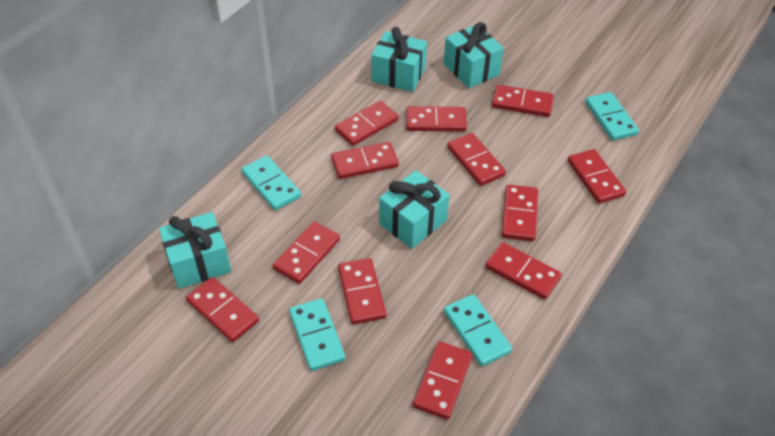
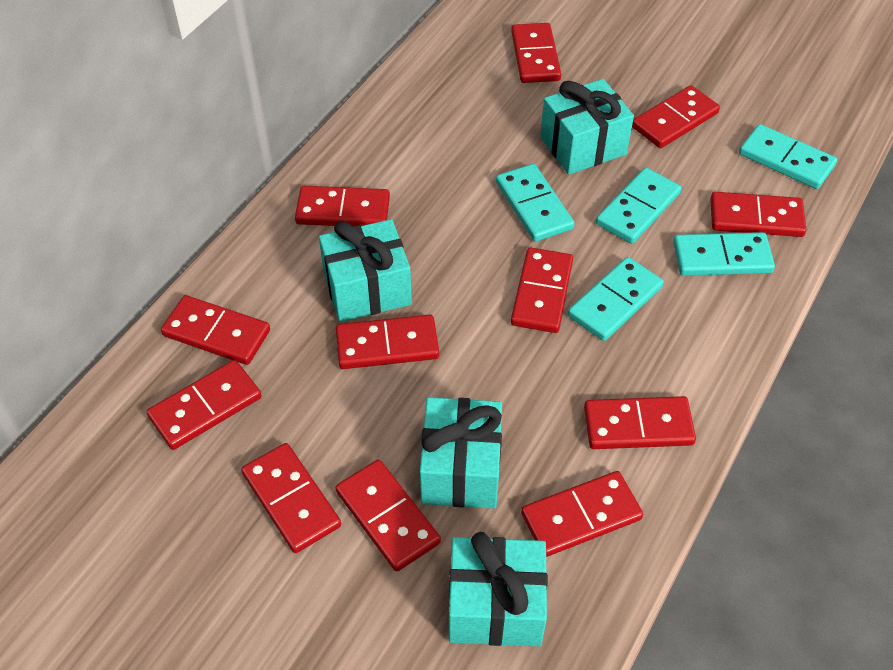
turquoise domino: [241,155,301,210] [289,298,345,371] [444,294,512,367] [585,92,639,141] = 4 -> [496,164,575,242] [568,257,664,341] [596,168,681,244] [673,232,775,276] [739,124,837,189] = 5

